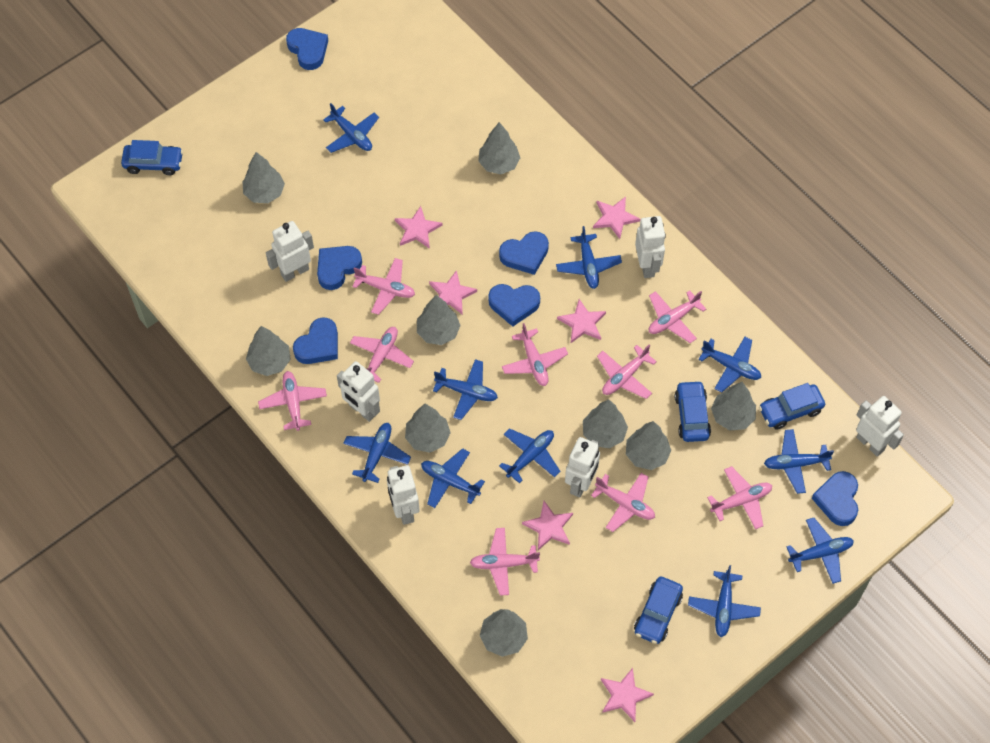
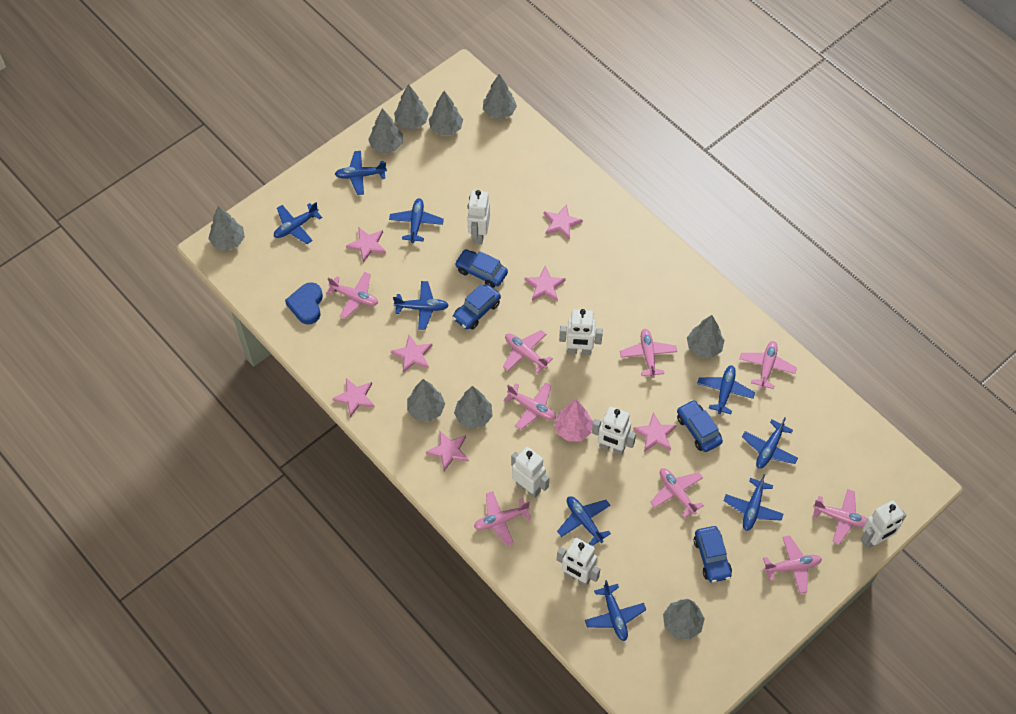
blue heart: [286,28,328,70] [293,317,338,364] [317,246,362,290] [488,284,540,327] [499,231,549,275] [812,471,858,526] = 6 -> [285,282,323,325] = 1
blue plane: [323,103,379,153] [343,423,411,483] [421,448,485,508] [433,359,498,420] [499,428,560,484] [556,226,622,289] [688,565,761,637] [698,337,761,392] [764,429,834,494] [786,518,854,584] = 10 -> [274,202,322,244] [335,151,387,195] [389,198,444,243] [393,281,449,330] [557,496,611,546] [585,580,646,641] [697,365,755,414] [724,474,783,531] [742,417,798,469] = 9
pink star: [395,206,442,249] [429,270,477,315] [522,501,573,550] [557,299,606,343] [593,197,640,239] [601,668,654,722] = 6 -> [332,378,375,417] [346,227,386,262] [391,335,432,373] [426,431,469,471] [524,266,566,301] [544,204,583,240] [633,412,677,452] = 7
pink tree: none = 0 -> [554,399,593,441] = 1

